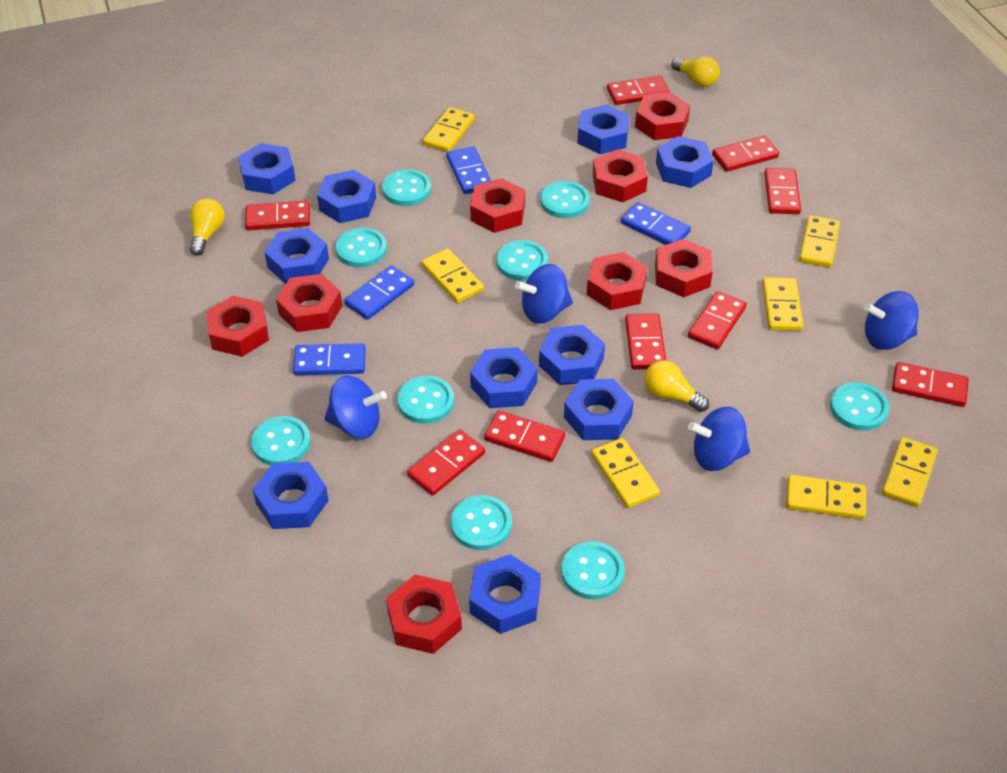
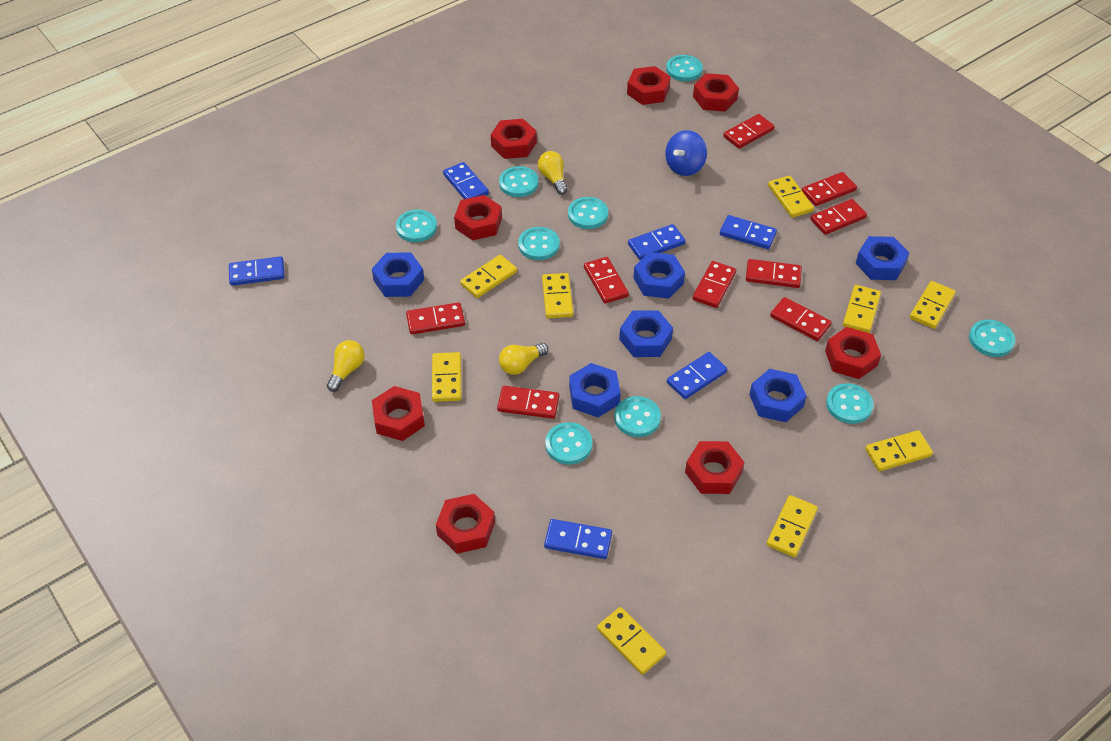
blue domino: [293,343,366,375] [344,265,414,320] [446,146,491,194] [621,202,691,245] = 4 -> [229,256,285,286] [443,162,489,199] [544,519,612,559] [628,224,686,260] [667,352,727,399] [720,215,777,249] = 6
blue nut: [238,143,296,194] [253,462,329,529] [265,228,329,284] [317,170,376,223] [469,554,541,634] [470,347,538,408] [539,325,605,385] [564,379,634,440] [577,104,630,154] [656,136,714,188] = 10 -> [372,252,424,297] [569,363,621,417] [619,310,673,357] [633,252,685,299] [749,369,807,422] [856,236,909,280] = 6
blue spinning top: [324,375,387,439] [515,264,573,324] [688,407,750,471] [864,291,919,350] = 4 -> [665,130,707,176] = 1
yellow domino: [421,249,484,303] [423,107,475,152] [591,438,660,508] [762,277,804,331] [786,475,866,519] [799,215,840,268] [882,437,938,507] = 7 -> [432,352,461,402] [460,255,517,298] [542,273,573,318] [597,607,666,675] [767,495,818,557] [768,176,814,218] [843,285,881,333] [865,430,933,471] [910,281,956,329] = 9

